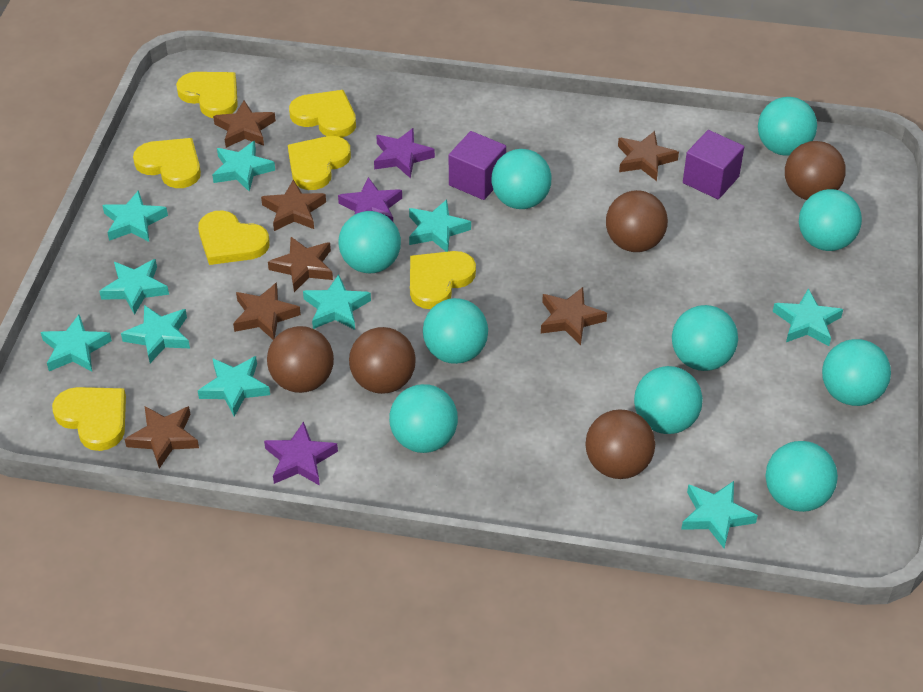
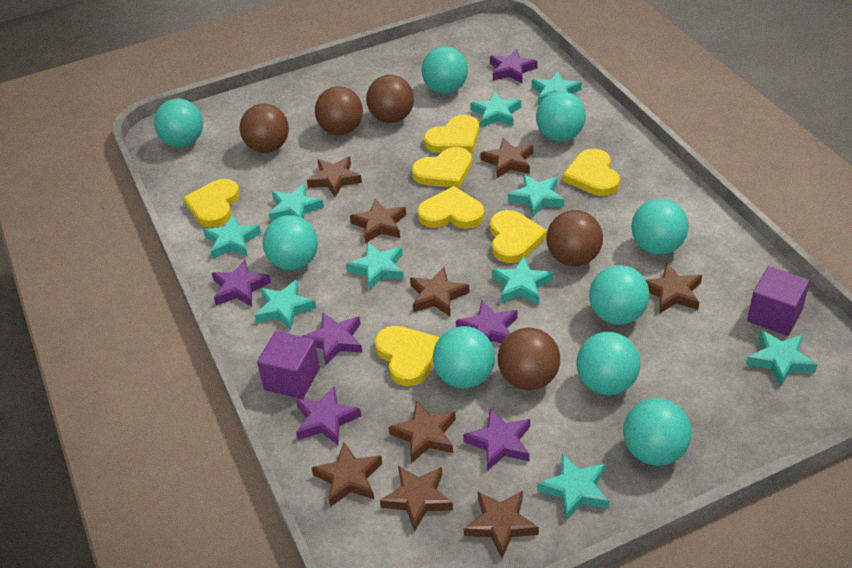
brown star: [124,406,199,469] [213,101,276,148] [233,282,301,340] [261,180,326,231] [268,237,333,292] [541,287,607,345] [618,131,679,181] = 7 -> [307,157,362,197] [312,442,382,507] [350,199,406,243] [380,466,453,532] [389,401,456,463] [410,267,470,317] [463,491,539,558] [480,138,533,178] [646,263,702,314] = 9
purple star: [264,421,338,486] [338,177,402,221] [374,128,435,178] = 3 -> [212,260,271,307] [296,386,361,445] [302,313,362,365] [456,300,518,344] [463,408,530,471] [490,49,537,83] = 6
turquoise ball: [338,211,401,273] [389,384,458,453] [423,298,488,364] [492,149,551,209] [634,366,703,434] [672,305,738,371] [758,97,817,156] [765,441,838,512] [799,189,862,251] [822,339,891,406] = 10 -> [154,99,203,147] [263,215,318,270] [422,46,468,94] [433,326,495,389] [536,91,586,142] [577,332,641,395] [589,265,650,325] [623,398,692,466] [631,199,689,255] = 9

